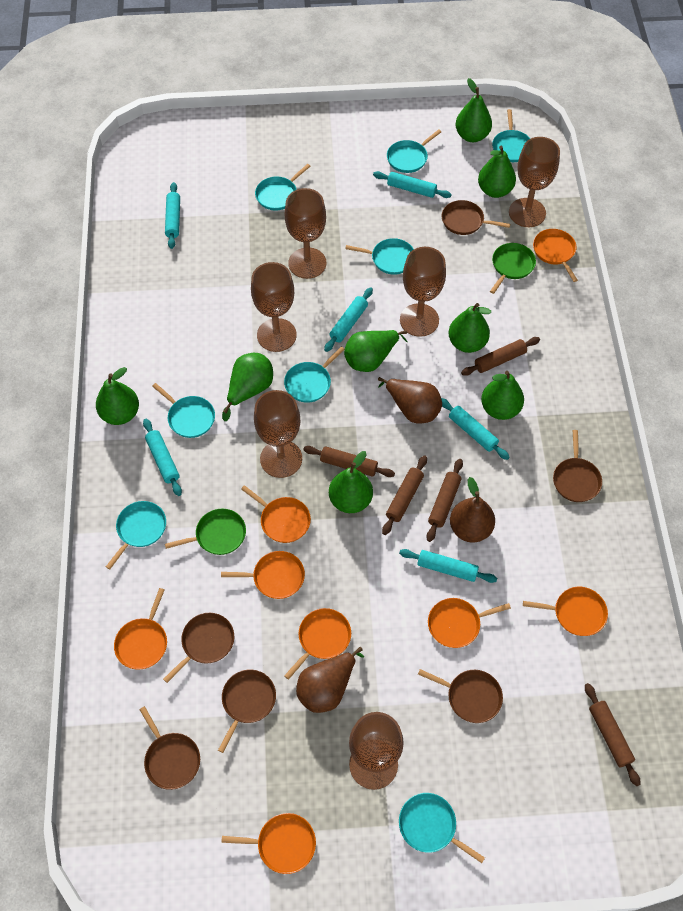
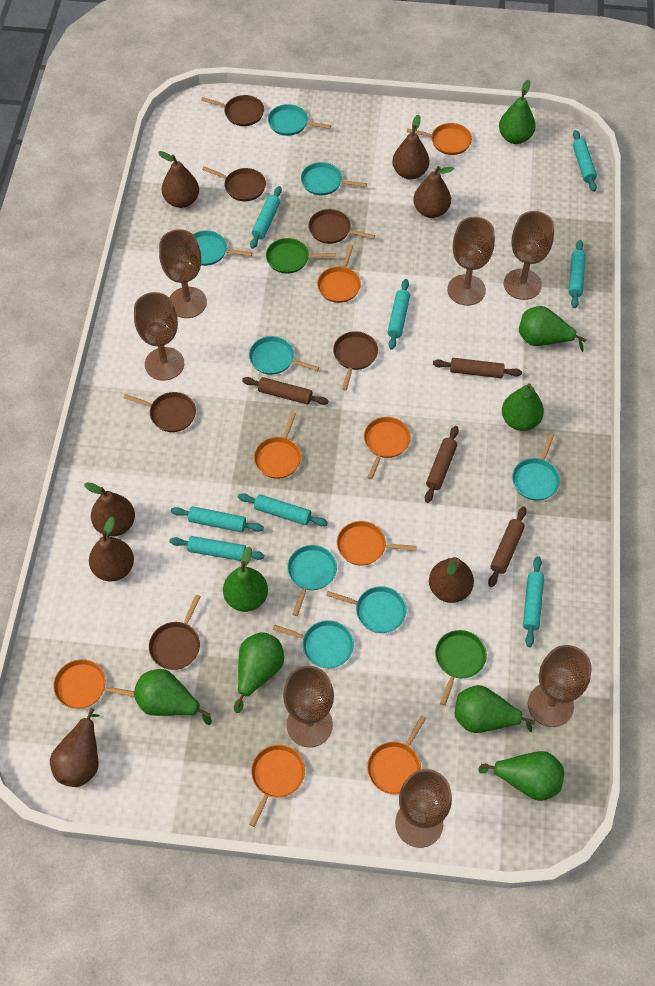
brown goblet: [251,262,297,352] [254,390,302,478] [285,188,326,279] [349,712,404,790] [400,247,446,337] [509,137,560,227] = 6 -> [134,292,184,381] [159,229,207,318] [283,666,334,747] [395,769,452,848] [447,217,495,306] [504,211,554,300] [528,645,592,727] = 7
brown pear: [296,647,364,713] [378,377,442,423] [450,477,495,543] = 3 -> [50,708,100,787] [84,482,135,537] [89,517,134,582] [158,151,199,208] [392,115,429,179] [413,166,454,218] [429,557,474,603] = 7
brown rolling pin: [303,446,395,477] [382,455,427,535] [427,459,463,542] [461,337,540,376] [585,683,640,786] = 5 -> [242,377,328,405] [425,426,459,503] [433,358,522,378] [488,507,527,587] = 4
turquoise rolling pin: [143,419,182,496] [165,182,180,249] [324,287,373,352] [373,171,452,198] [399,549,497,583] [441,398,510,460] = 6 -> [170,536,264,561] [171,506,264,532] [238,493,328,526] [250,186,282,249] [388,279,410,350] [523,556,544,647] [568,240,586,308] [573,130,597,192] = 8

